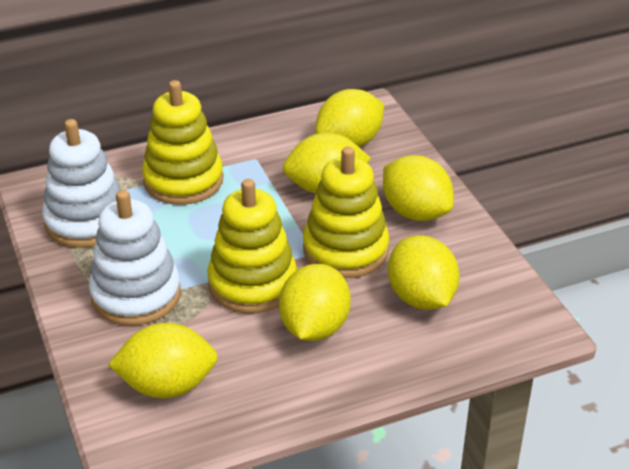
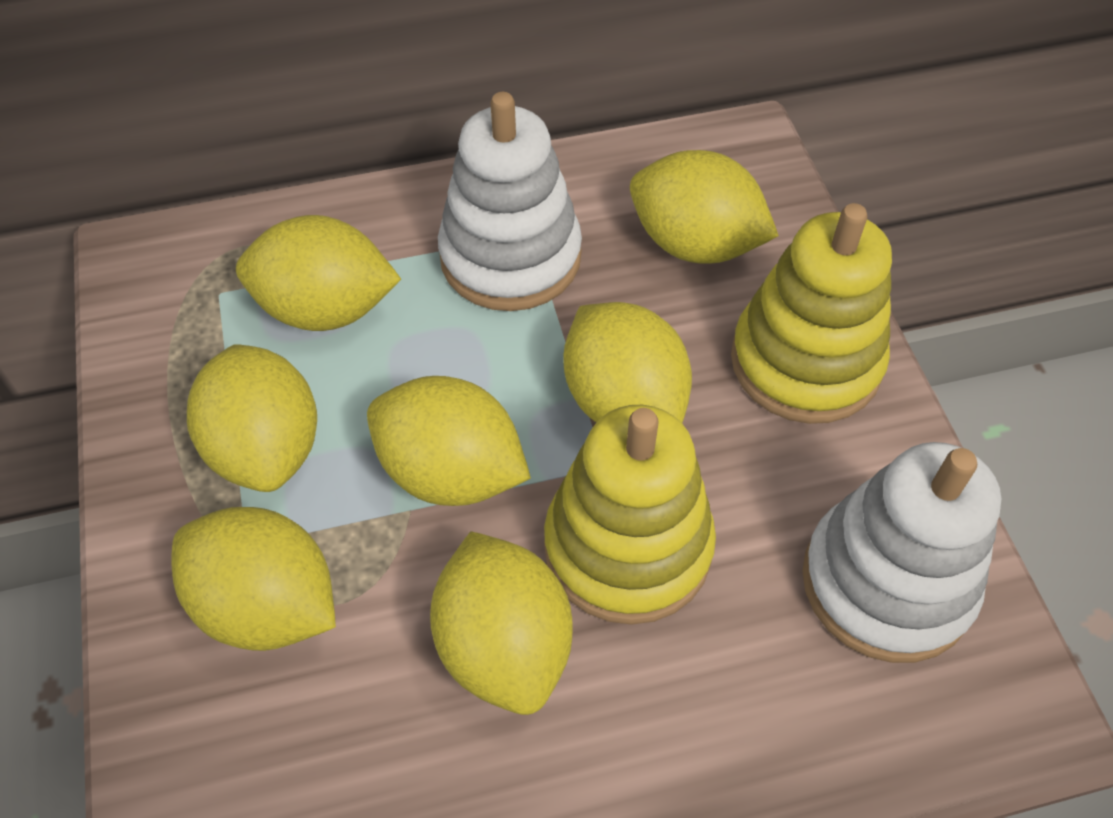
yellow lemon: [108,323,218,398] [279,263,351,341] [283,132,371,194] [315,89,384,147] [383,155,454,221] [388,235,460,310] = 6 -> [171,507,336,651] [187,344,317,492] [236,215,401,331] [367,376,531,506] [430,531,572,715] [563,302,692,423] [630,150,779,264] = 7
yellow stacking toy: [142,80,223,205] [207,179,297,313] [303,147,389,278] = 3 -> [544,405,716,625] [731,203,892,424] = 2

